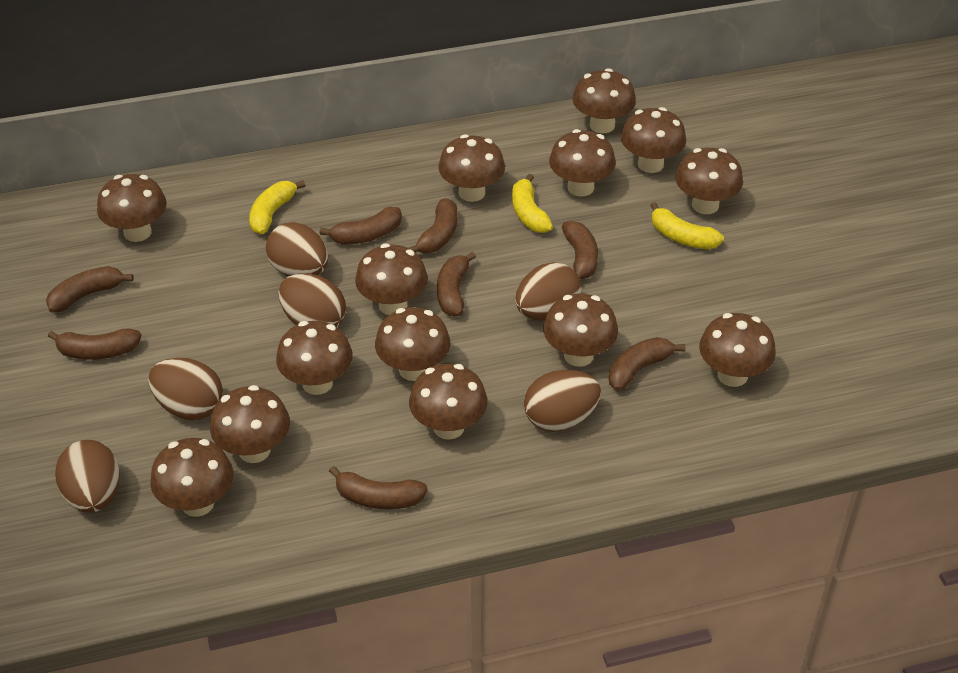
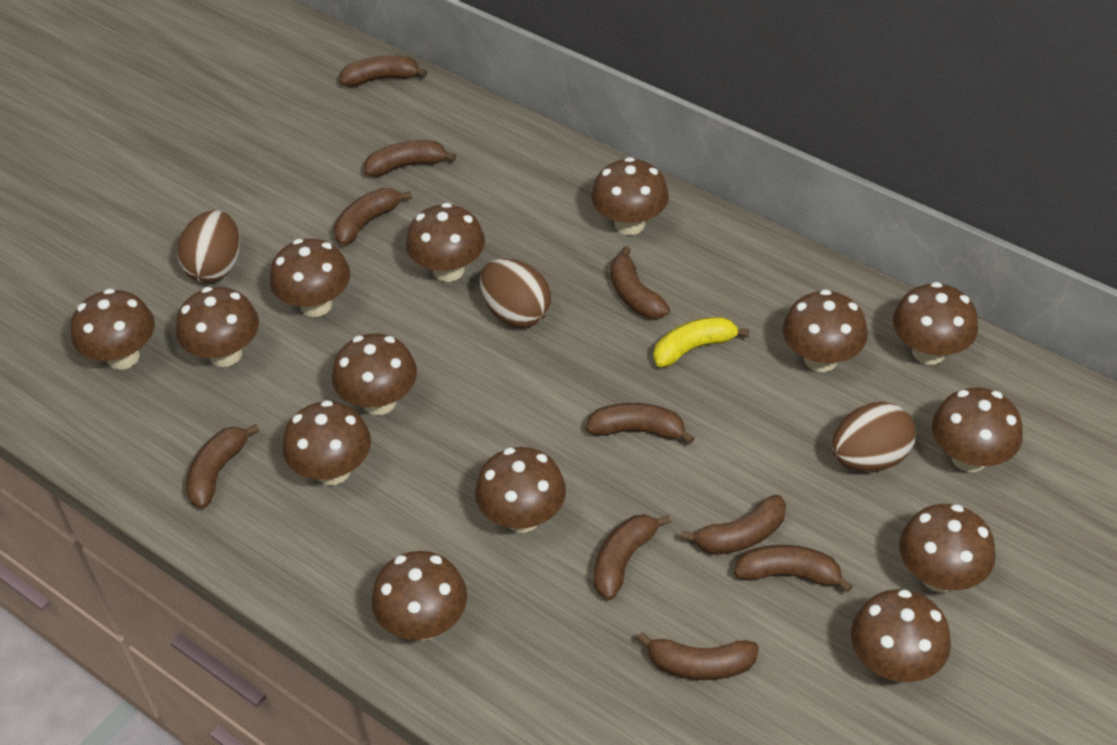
brown banana: [46,266,134,312] [48,329,141,360] [319,207,402,245] [329,466,428,509] [409,198,457,253] [437,252,476,316] [562,221,598,279] [608,337,686,391] = 8 -> [186,424,259,509] [334,188,412,245] [339,55,428,87] [364,140,456,177] [586,403,694,444] [594,514,671,600] [611,246,670,319] [637,632,759,680] [681,495,786,554] [734,545,853,592] = 10
brown egg: [55,440,120,513] [148,358,223,420] [266,222,328,276] [278,273,346,327] [515,262,581,321] [524,370,601,432] = 6 -> [177,210,240,283] [480,258,551,328] [832,402,916,472] = 3
yellow banana: [249,180,305,234] [512,174,553,233] [650,202,724,249] = 3 -> [653,317,750,367] = 1

